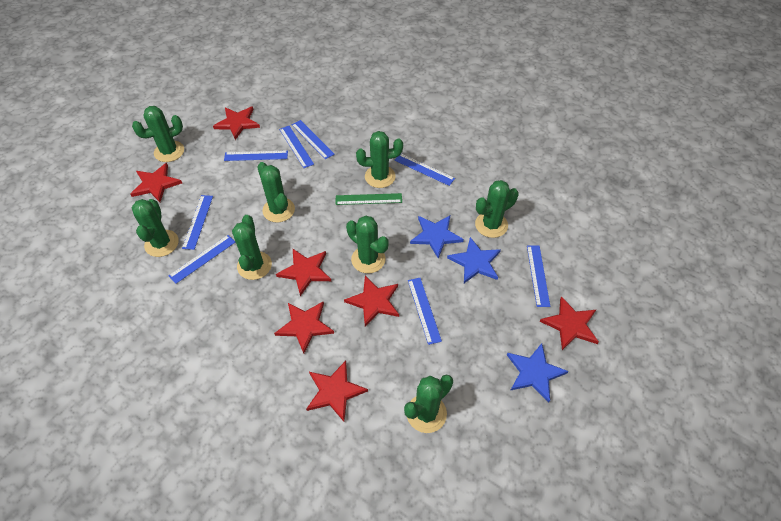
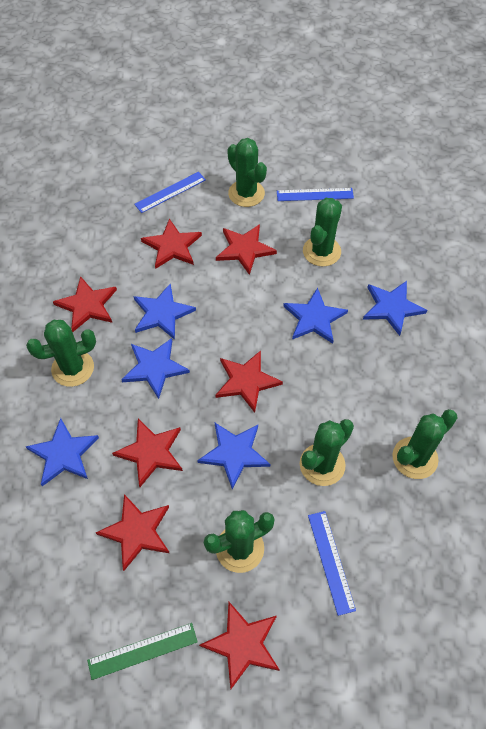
blue ruler: [169,235,235,284] [182,195,213,250] [224,150,288,161] [279,126,314,168] [292,120,335,159] [394,154,455,186] [408,278,442,345] [527,246,550,307] = 8 -> [134,172,206,213] [277,188,354,201] [308,511,356,616] = 3
blue star: [410,216,464,259] [447,237,501,283] [507,343,568,402] = 3 -> [25,418,99,486] [121,338,190,399] [134,283,196,340] [197,423,270,490] [283,288,348,344] [363,281,427,336] = 6
green cactus: [132,106,184,162] [132,199,179,257] [232,215,272,280] [257,162,295,223] [346,216,389,273] [356,131,403,188] [404,375,453,433] [475,180,519,238] = 8 -> [26,320,96,387] [204,510,275,573] [228,138,267,207] [300,419,354,486] [303,198,342,267] [392,409,457,479] = 6

